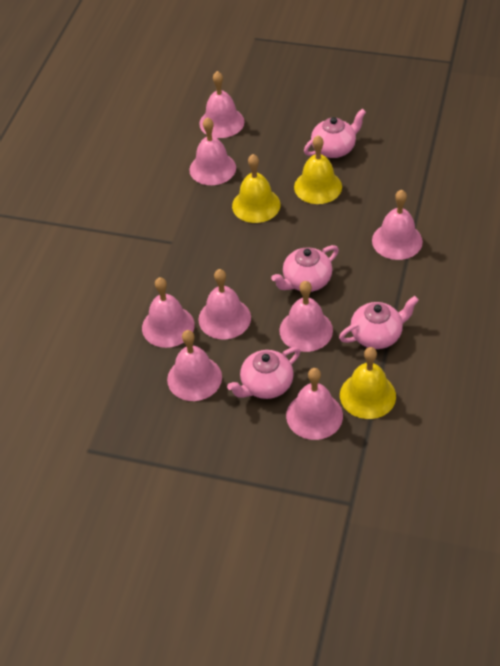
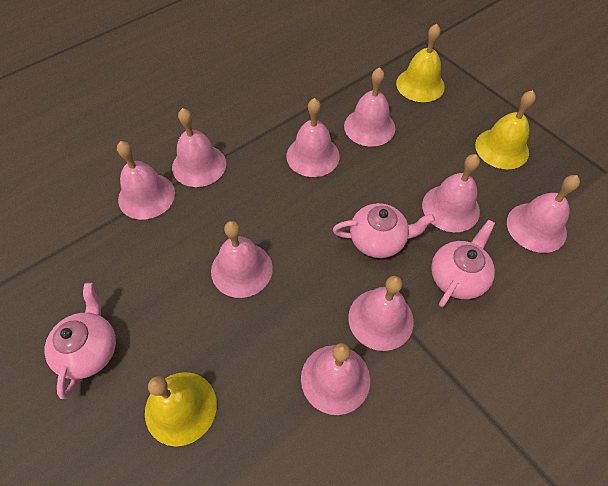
pink bell: [142,277,195,348] [167,330,222,401] [189,117,236,185] [198,269,251,339] [199,71,245,138] [279,281,333,352] [286,368,343,440] [372,190,423,260] = 8 -> [117,141,175,220] [172,108,226,187] [211,221,273,298] [286,98,340,177] [301,343,370,415] [344,67,395,147] [348,276,414,351] [422,154,480,232] [507,175,580,253] = 9
pink teapot: [227,347,300,399] [271,245,339,292] [304,109,366,158] [339,296,419,349] = 4 -> [44,283,116,399] [333,203,435,258] [431,220,495,307] = 3

